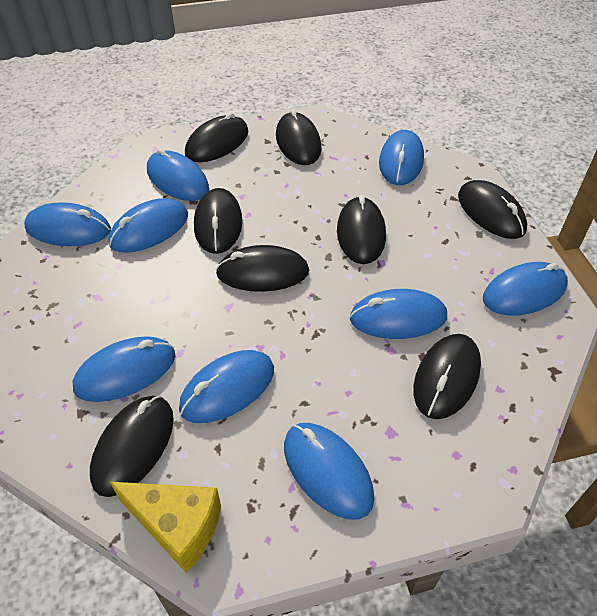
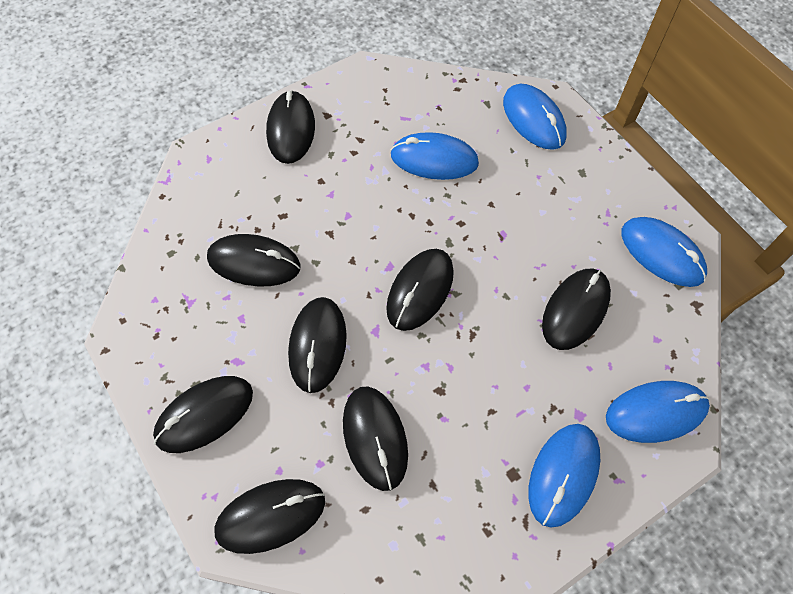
blue mouse: [24,202,111,246] [73,336,176,402] [108,198,188,253] [147,148,209,201] [179,350,274,423] [284,423,375,520] [350,289,447,339] [379,130,424,185] [483,262,568,316] = 9 -> [391,132,479,180] [503,84,567,150] [528,424,600,528] [606,381,710,443] [621,217,707,287] = 5
yellow cheese: [110,482,221,573] = 1 -> none = 0

